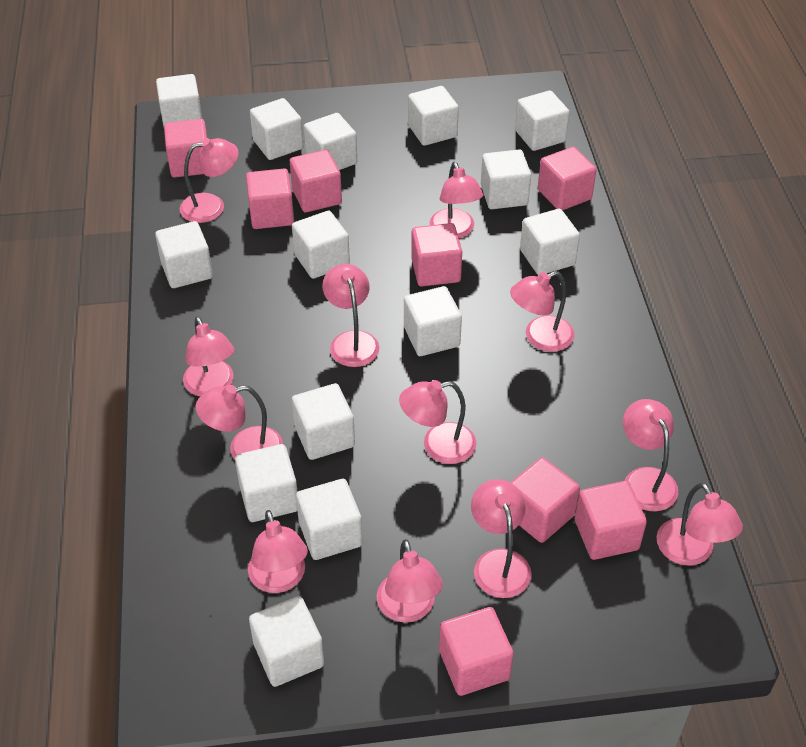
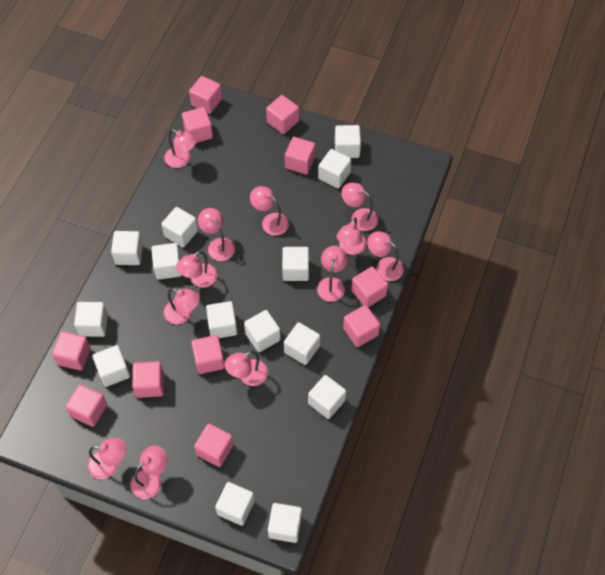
pink cube: [164,119,207,177] [246,169,294,229] [290,150,342,212] [411,223,462,286] [439,607,514,696] [510,457,580,543] [538,147,596,210] [575,481,647,560] = 8 -> [52,331,91,371] [66,384,107,427] [132,361,164,398] [182,107,213,143] [189,76,222,114] [191,335,225,374] [194,423,234,467] [266,95,299,134] [285,137,315,174] [343,305,380,347] [351,266,388,307] = 11

